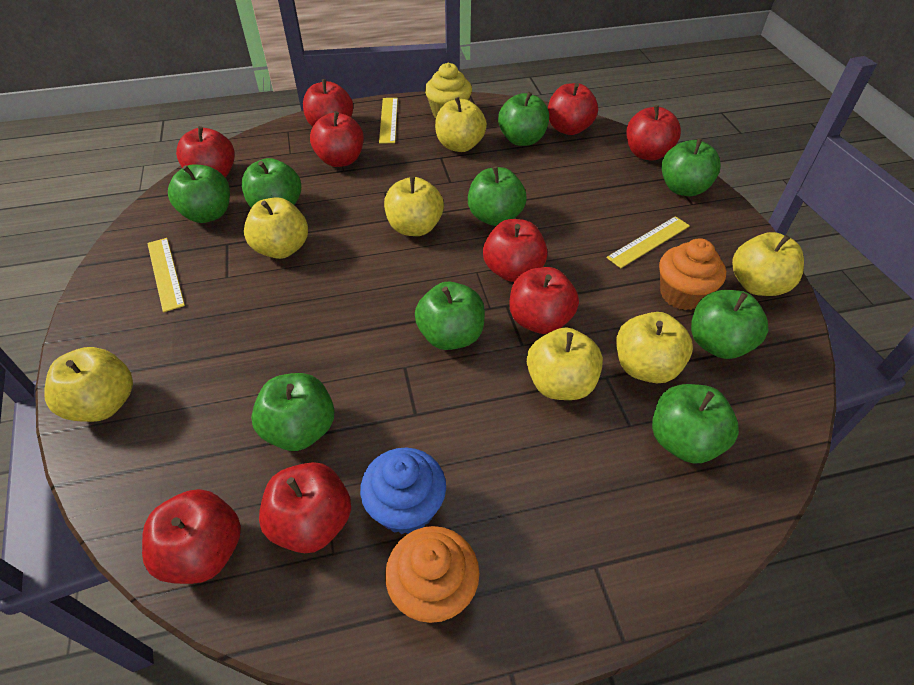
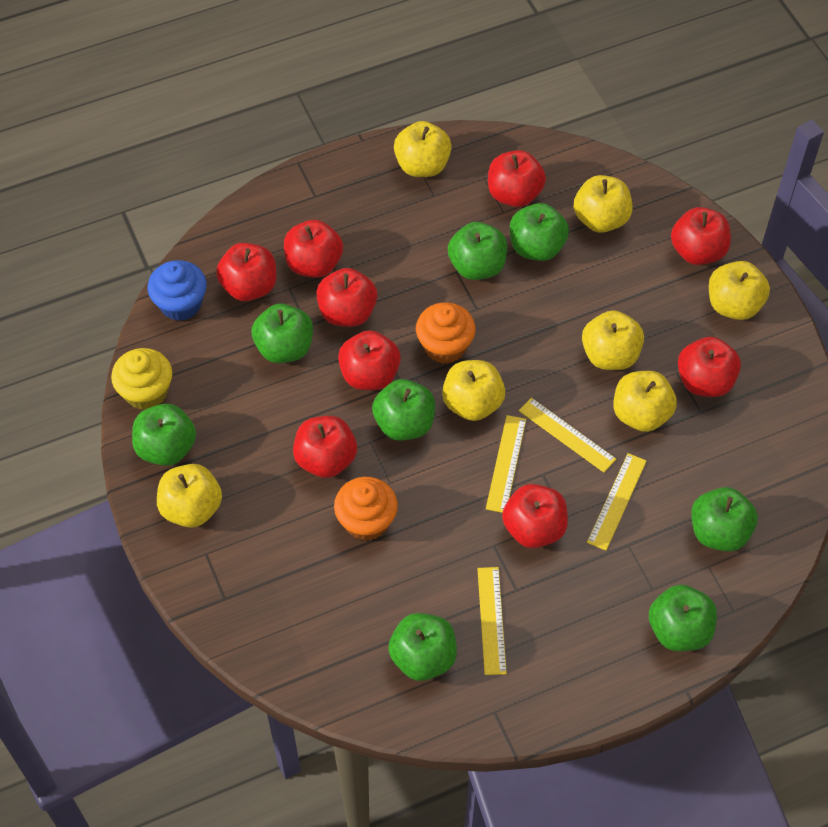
green apple: [168,165,230,223] [242,158,301,208] [251,373,335,451] [415,282,485,350] [468,166,527,226] [498,92,549,146] [652,384,739,464] [661,138,721,196] [691,290,768,359] = 9 -> [132,404,196,466] [252,303,313,363] [372,379,435,441] [388,613,457,681] [448,222,507,280] [510,203,569,261] [649,585,717,651] [691,487,758,552] = 8
yellow ruler: [147,238,185,312] [379,98,398,144] [606,216,690,268] = 3 -> [477,567,507,675] [486,415,526,513] [519,398,616,472] [587,453,647,551] = 4

